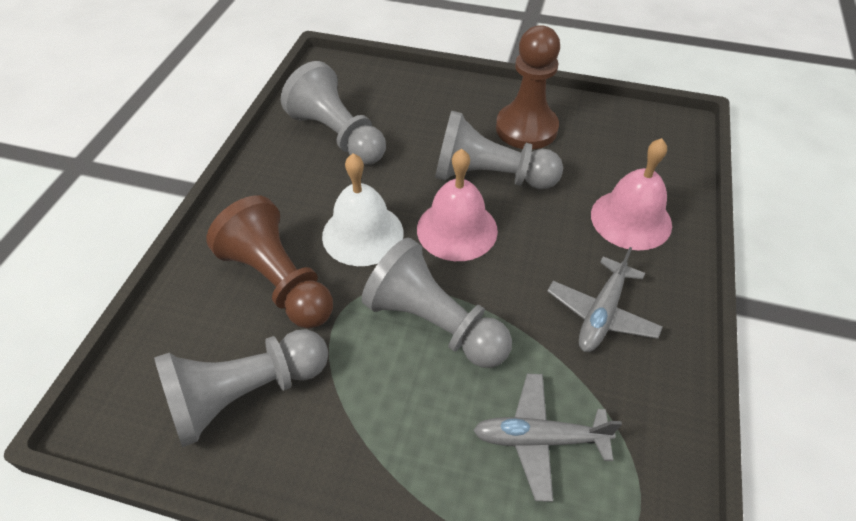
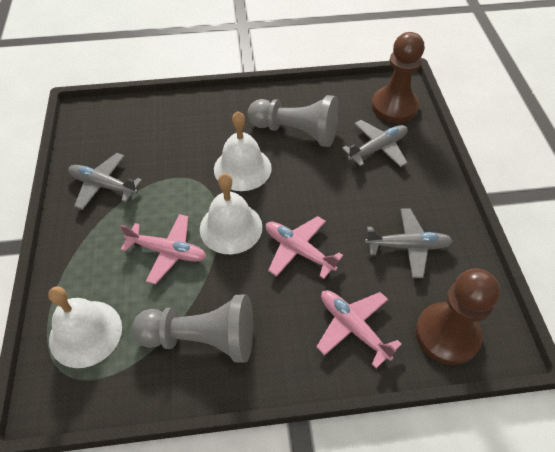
grey pawn: [154,329,328,447] [281,61,386,165] [362,238,512,368] [435,111,563,189] = 4 -> [132,295,253,363] [248,95,339,147] = 2
grey plane: [473,374,622,502] [547,247,663,352] = 2 -> [68,153,142,210] [342,120,408,167] [365,209,453,278] = 3
pink bell: [417,149,498,261] [591,138,672,250] = 2 -> none = 0
pink plane: none = 0 -> [120,214,206,284] [266,216,343,279] [316,290,402,368] = 3
white bell: [322,154,404,266] = 1 -> [48,286,122,368] [200,173,262,254] [214,111,272,191] = 3

